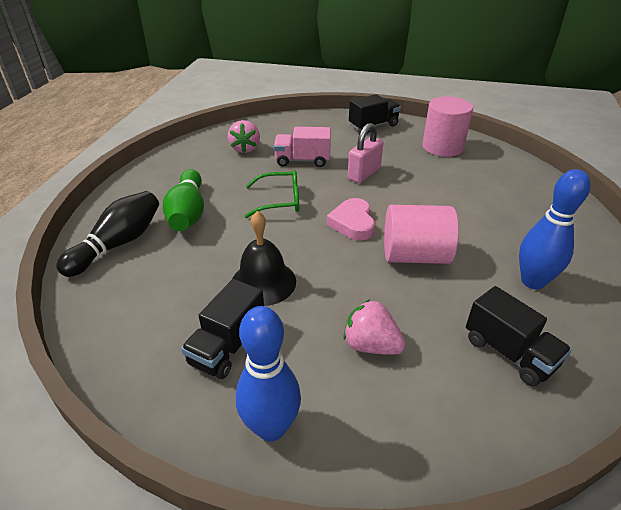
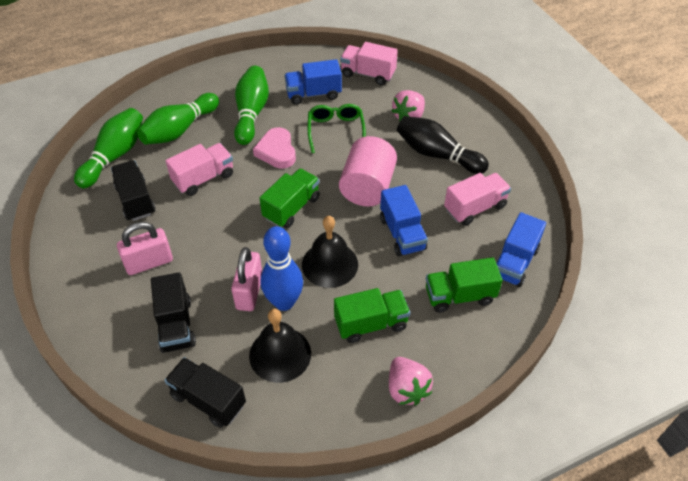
black bell: [232,211,296,306] = 1 -> [249,309,311,383] [302,216,358,288] = 2
blue bowling pin: [236,306,301,441] [519,169,591,289] = 2 -> [261,226,303,311] = 1
blue truck: none = 0 -> [284,59,342,105] [380,185,428,256] [496,212,546,287] = 3
green bowling pin: [163,169,204,231] = 1 -> [74,108,143,188] [137,93,219,145] [234,66,269,145] = 3
green truck: none = 0 -> [260,168,320,228] [334,288,410,343] [426,257,503,313] = 3
pink cylinder: [384,205,459,264] [422,96,473,157] = 2 -> [339,136,397,206] = 1
pink padlock: [348,123,383,183] = 1 -> [117,222,173,275] [231,247,262,311] = 2
pink truck: [274,127,331,167] = 1 -> [166,143,233,196] [340,42,398,85] [444,173,511,226] = 3

